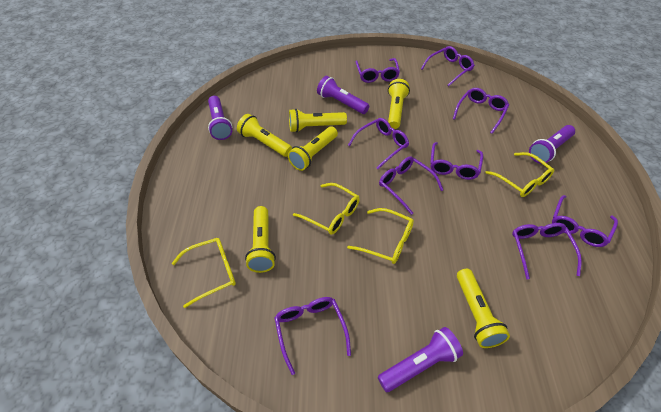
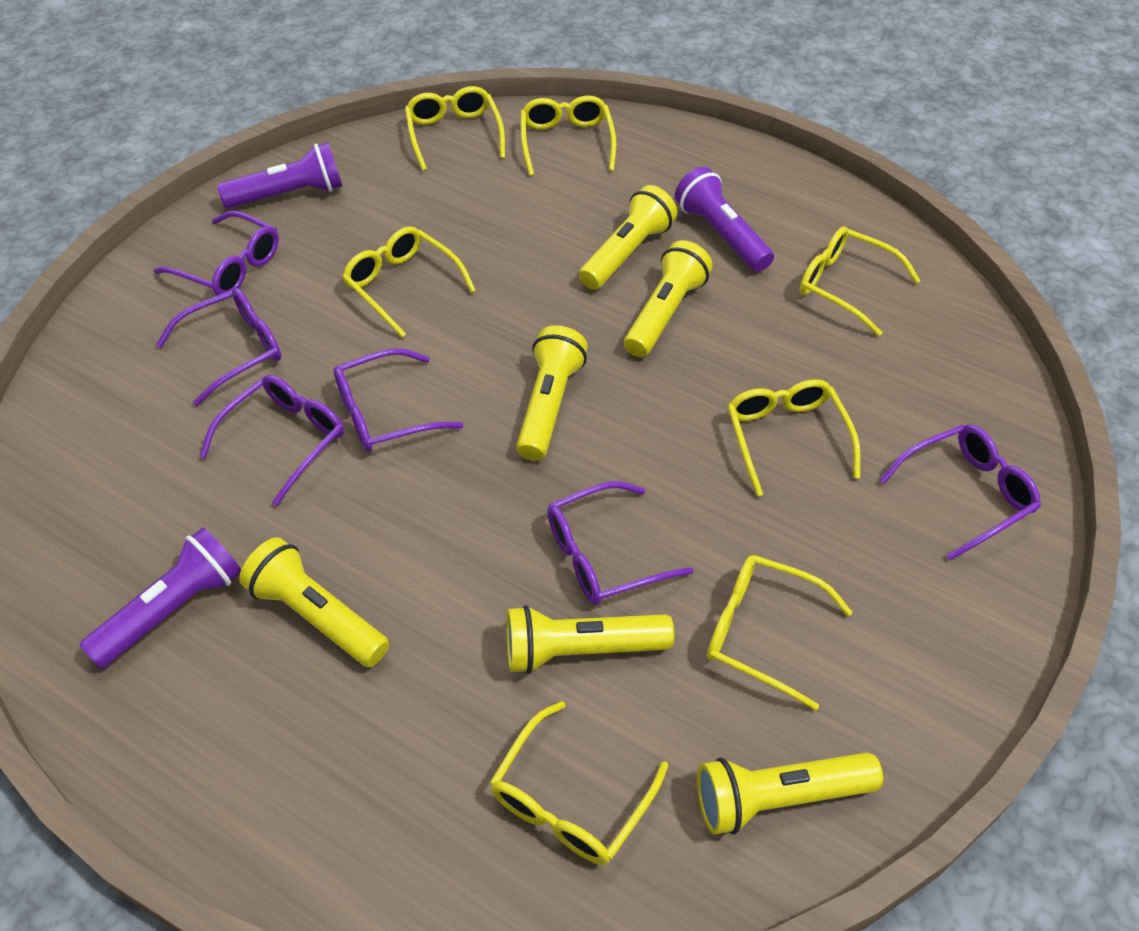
purple flashlight: [208,96,232,140] [317,76,369,114] [378,327,463,392] [529,125,575,164] = 4 -> [79,527,241,668] [217,142,342,208] [675,167,774,272] = 3
purple glasses: [274,297,351,375] [348,118,409,169] [355,58,400,83] [379,156,443,215] [421,46,475,86] [430,142,483,180] [453,88,509,134] [512,223,582,279] [552,195,618,247] = 9 -> [153,211,279,296] [156,288,281,406] [199,375,344,506] [333,348,463,452] [547,481,694,605] [879,424,1041,560] = 6
yellow glasses: [172,238,236,308] [293,183,360,235] [347,208,414,264] [485,152,554,197] = 4 -> [342,226,476,338] [405,86,505,171] [490,701,668,865] [520,95,616,176] [707,555,853,711] [727,379,860,497] [799,226,920,336] = 7

